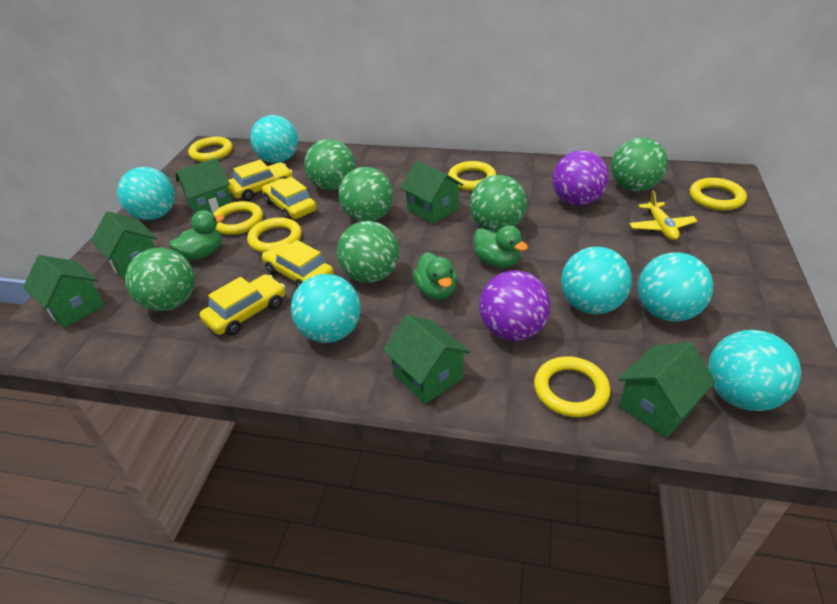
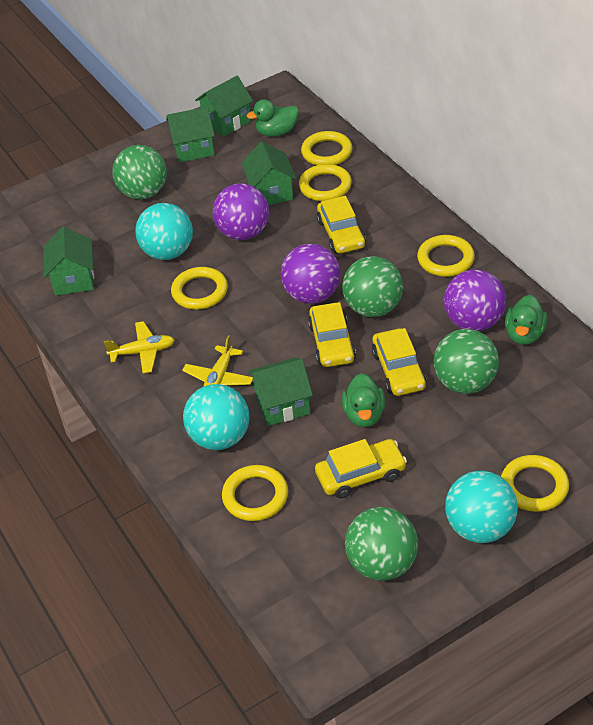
green ball: [125,248,195,311] [304,139,355,191] [337,221,399,283] [339,167,393,221] [470,175,527,232] [611,137,668,192] = 6 -> [112,145,167,199] [342,256,403,317] [345,507,418,581] [434,329,499,394] = 4
green house: [23,255,105,328] [91,211,157,280] [176,158,232,213] [383,314,470,404] [401,161,463,224] [618,342,716,438] = 6 -> [43,227,94,296] [166,107,215,163] [195,76,253,137] [241,142,296,205] [248,357,313,426] = 5
purple ball: [479,271,551,341] [552,150,609,206] = 2 -> [213,183,269,240] [281,244,340,304] [444,270,506,331] = 3
turquoise ball: [117,167,175,220] [250,115,298,163] [291,274,361,343] [561,247,632,314] [638,252,713,322] [708,330,801,411] = 6 -> [136,203,193,260] [183,384,249,450] [445,471,518,543] = 3
yellow plane: [629,190,697,240] = 1 -> [104,321,174,373] [182,335,253,387] = 2

